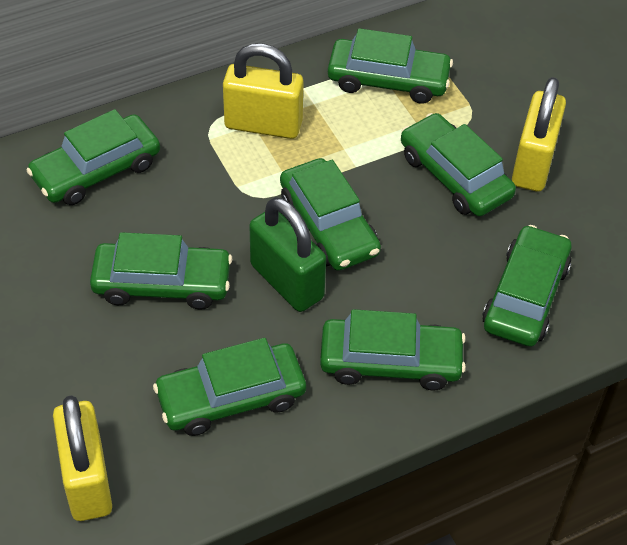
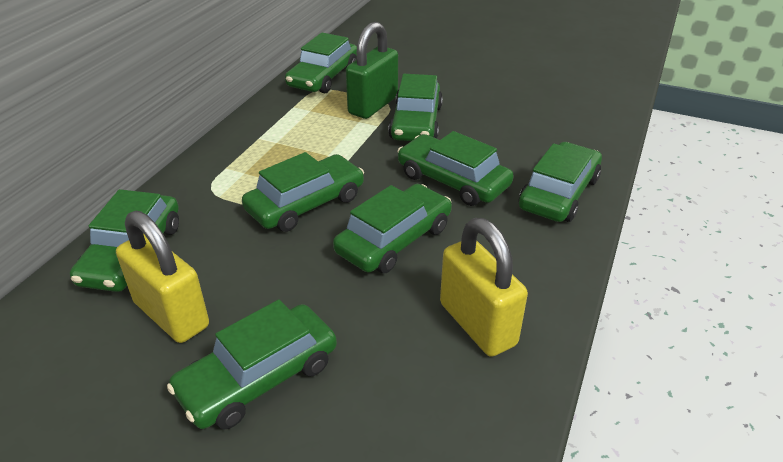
yellow padlock: [53,396,112,521] [223,43,304,139] [512,77,566,192] = 3 -> [116,211,209,343] [440,218,528,357] = 2

